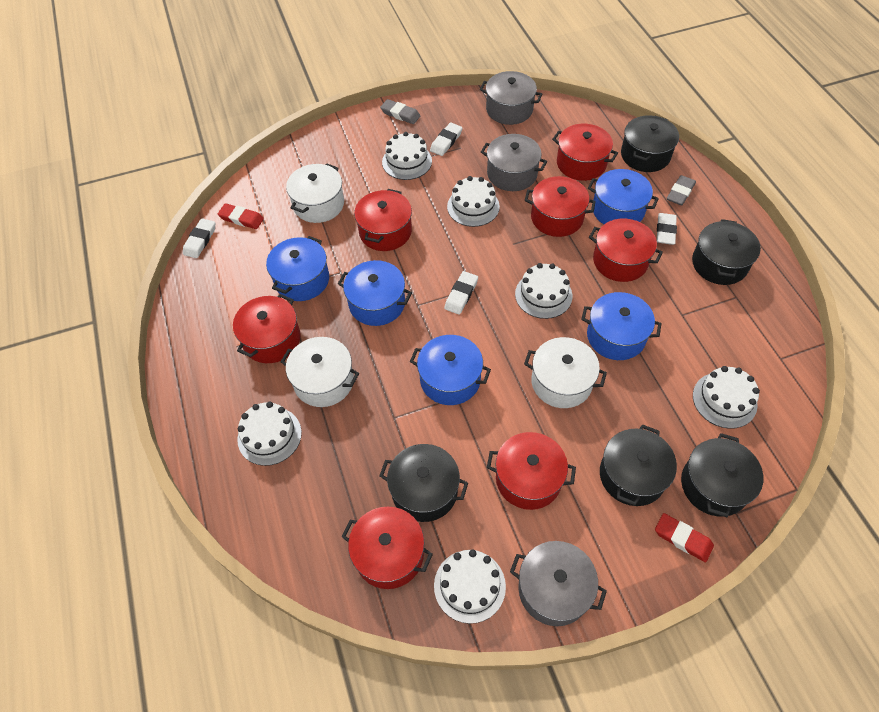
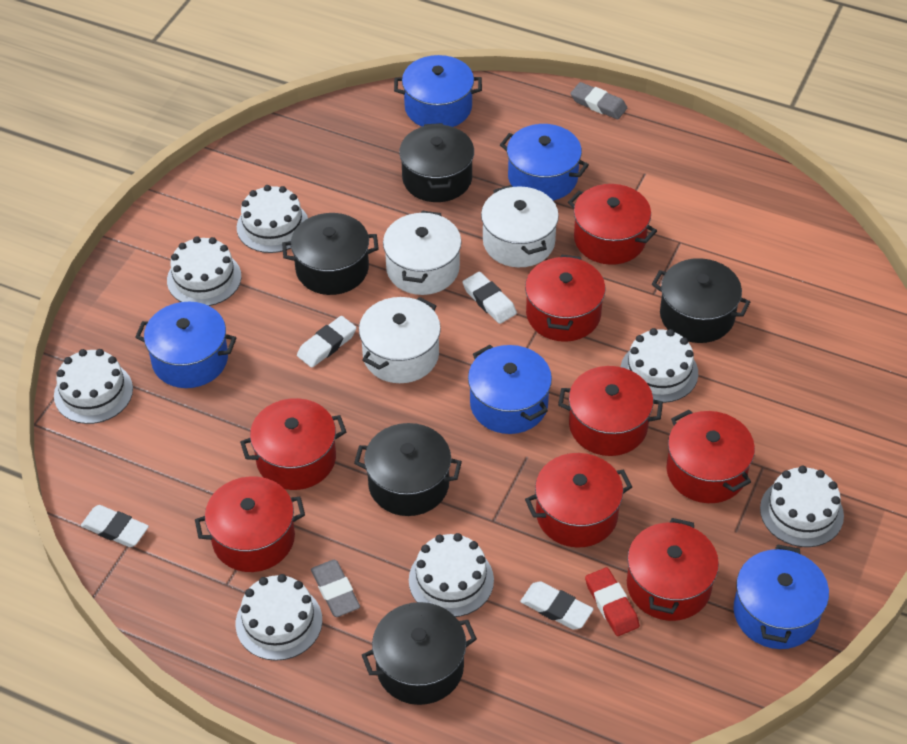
grey pot: [480,71,542,125] [481,134,547,191] [510,541,607,626] = 3 -> none = 0
red eraser: [218,203,264,229] [655,513,714,562] = 2 -> [585,567,640,636] = 1
red pot: [233,294,301,363] [341,507,433,589] [354,189,412,251] [487,432,576,510] [525,176,596,237] [552,124,618,181] [589,219,663,282] = 7 -> [195,476,305,572] [240,398,346,490] [525,255,605,342] [525,453,632,548] [558,366,663,456] [568,184,657,265] [627,518,719,621] [666,410,755,503] = 8
white cake: [237,402,302,466] [382,132,432,180] [434,549,506,624] [447,176,500,227] [515,263,572,319] [693,366,760,429] = 6 -> [54,349,133,424] [167,237,241,306] [236,574,322,661] [237,185,308,253] [409,533,494,617] [620,328,698,403] [760,466,844,547] = 7

